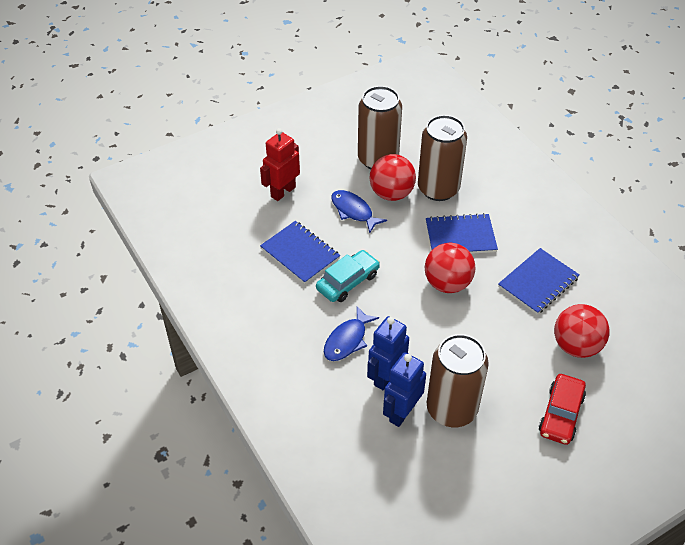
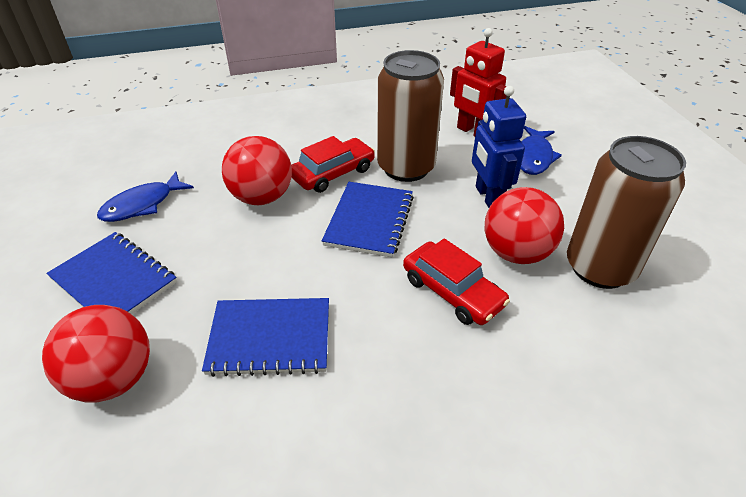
blue robot: [367,316,409,390] [383,352,426,427] = 2 -> [472,86,526,208] = 1
brown can: [358,86,402,169] [418,115,467,201] [427,334,489,427] = 3 -> [377,50,444,182] [567,136,686,289] = 2
red car: [539,374,586,445] = 1 -> [291,136,375,193] [403,238,510,325] = 2
turquoise car: [316,250,380,302] = 1 -> none = 0

